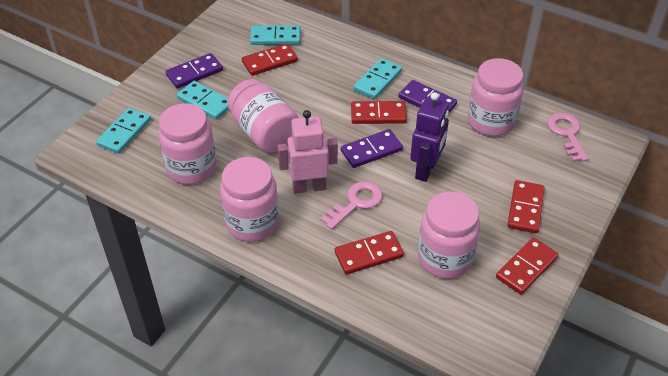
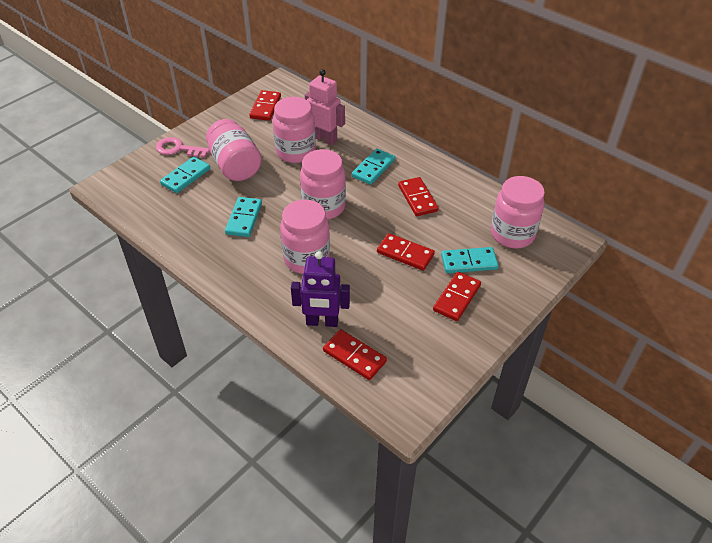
pink key: [320,181,382,229] [547,113,589,162] = 2 -> [156,137,210,158] = 1
purple domino: [165,53,223,89] [341,129,403,168] [398,80,457,112] = 3 -> none = 0

